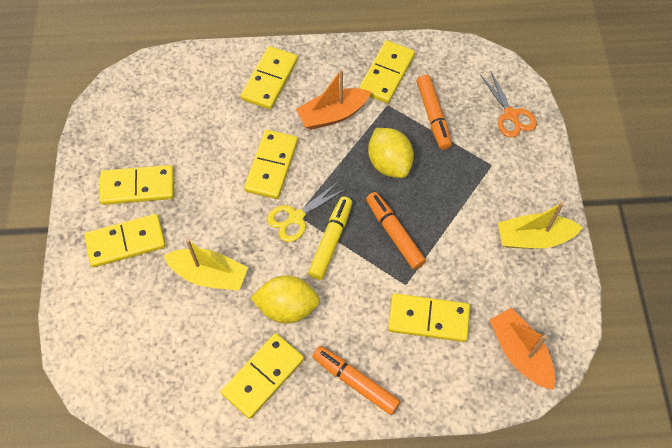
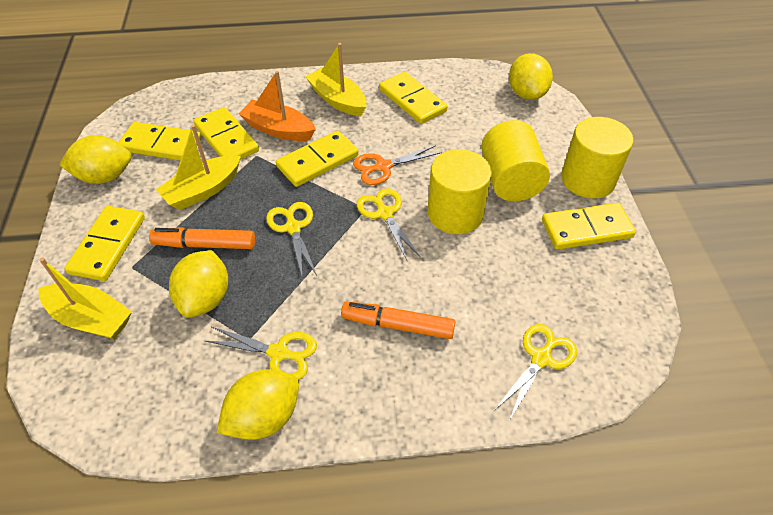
orange boat: [296,69,371,130] [489,307,555,390] = 2 -> [239,71,316,141] = 1
orange marker: [312,346,401,415] [366,192,426,270] [417,75,452,150] = 3 -> [149,227,255,249] [341,302,456,339] = 2
yellow boat: [163,239,248,291] [498,202,583,249] = 2 -> [39,258,132,339] [156,124,241,210] [305,43,366,116] = 3
yellow cylinder: none = 0 -> [428,149,492,234] [481,120,550,202] [561,117,633,199] = 3
yellow domino: [84,214,166,267] [99,165,174,205] [221,333,304,419] [241,46,298,109] [244,130,298,199] [359,40,415,103] [388,293,470,342] = 7 -> [64,206,145,281] [118,122,202,161] [193,107,259,160] [276,131,359,187] [379,72,447,124] [542,203,636,250] = 6
yellow lemon: [251,275,320,324] [368,128,414,178] = 2 -> [59,135,131,184] [169,250,228,318] [217,370,299,440] [509,53,553,100] = 4
yellow marker: [308,197,352,280] = 1 -> none = 0
yellow scissors: [267,181,346,242] = 1 -> [205,327,317,380] [266,202,317,279] [357,188,421,262] [494,324,577,421] = 4

